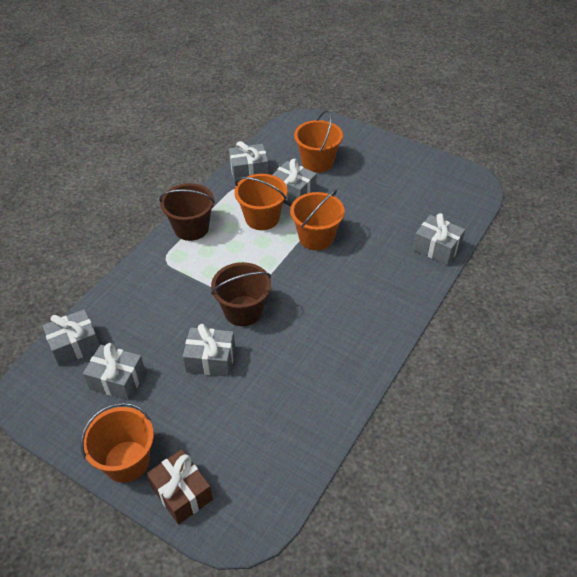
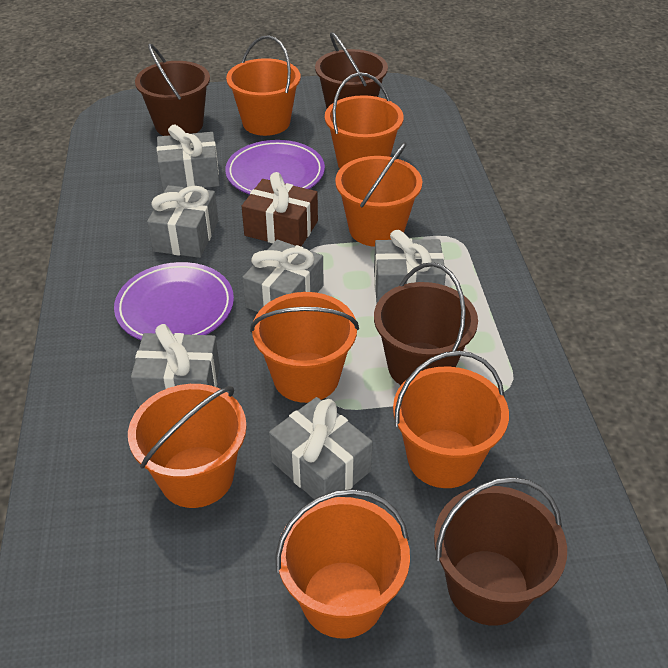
brown bucket: [159,183,215,241] [211,262,271,326] = 2 -> [135,43,210,136] [315,32,388,109] [374,262,478,385] [434,477,567,626] = 4
orange bucket: [81,403,154,483] [234,174,287,230] [290,189,345,250] [294,110,343,173] = 4 -> [128,384,247,508] [226,35,301,136] [250,292,359,403] [276,489,410,639] [325,72,404,169] [335,142,422,247] [393,351,509,488] = 7
purple plate: none = 0 -> [114,262,234,340] [225,140,325,195] = 2

